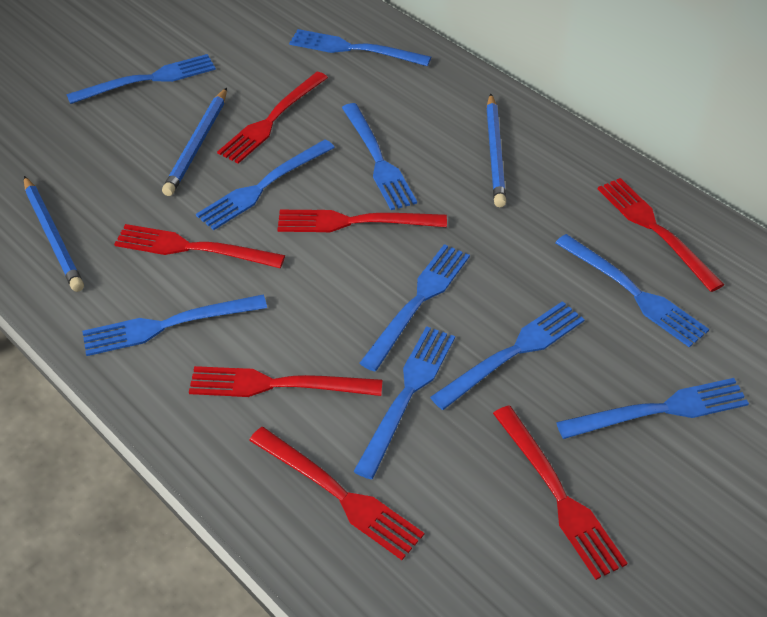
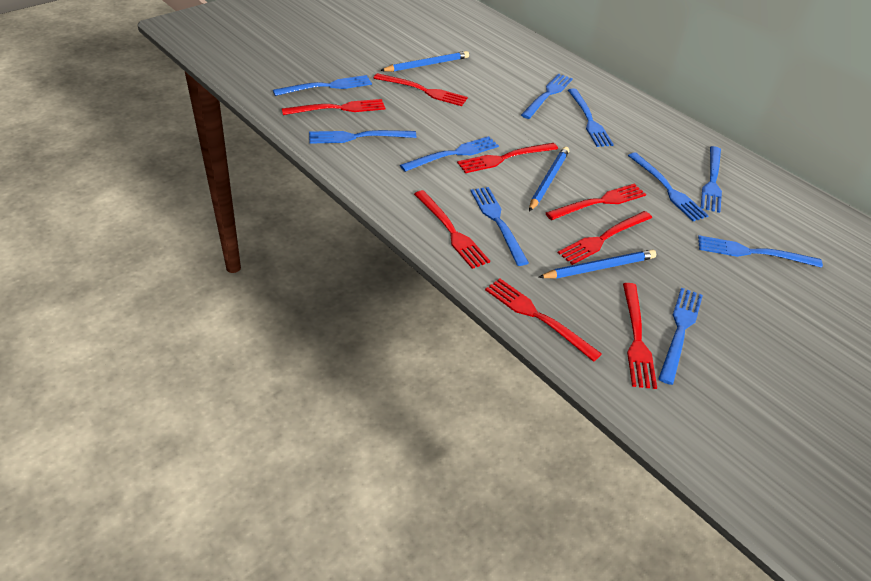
red fork: [114,224,285,268] [189,366,382,397] [217,72,328,164] [249,427,424,560] [277,210,447,232] [493,406,628,580] [598,178,725,292] = 7 -> [282,99,385,115] [374,73,468,106] [414,190,490,269] [457,143,558,173] [485,278,602,362] [546,183,646,220] [558,211,652,265] [623,283,657,389] = 8

